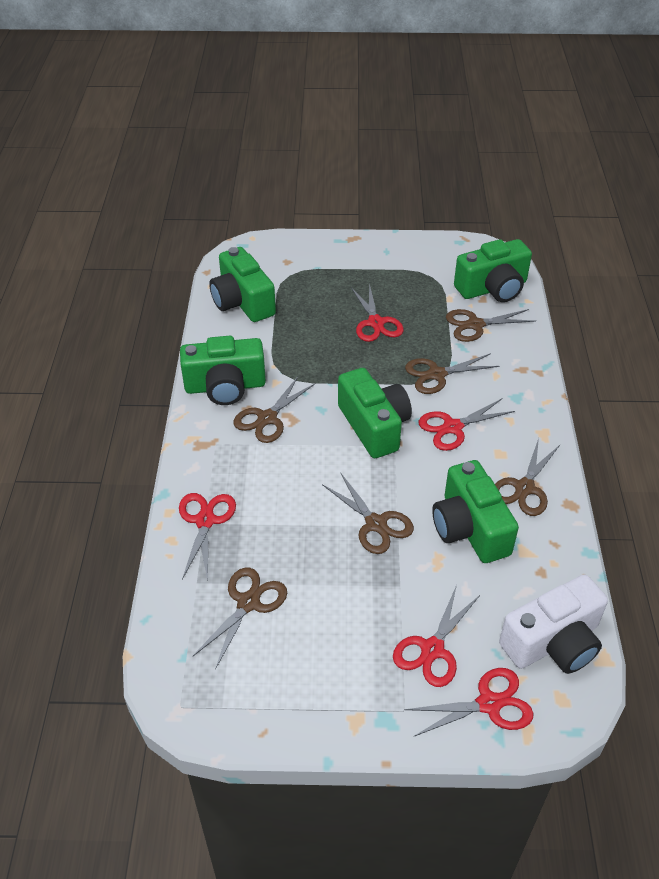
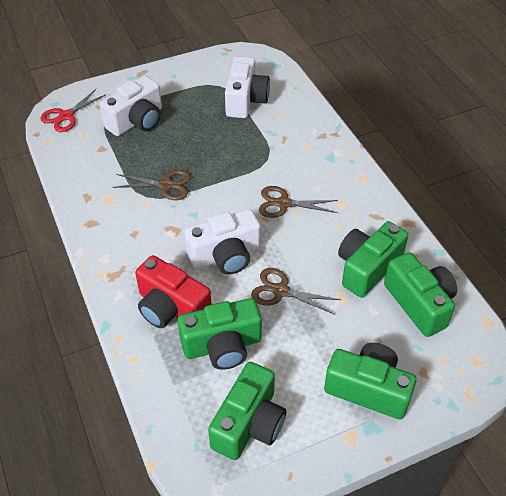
brown scissors: [193,567,287,669] [234,376,315,443] [322,472,414,554] [405,353,499,394] [446,309,535,342] [495,438,560,516] = 6 -> [113,170,191,200] [251,268,341,315] [259,186,338,218] = 3
red camera: none = 0 -> [135,255,212,328] = 1
red scissors: [179,493,236,581] [351,283,404,342] [393,585,480,687] [404,668,534,737] [418,398,515,451] = 5 -> [40,89,107,132] = 1
white camera: [499,575,608,674] = 1 -> [100,76,162,136] [184,209,261,275] [225,56,270,118] = 3

